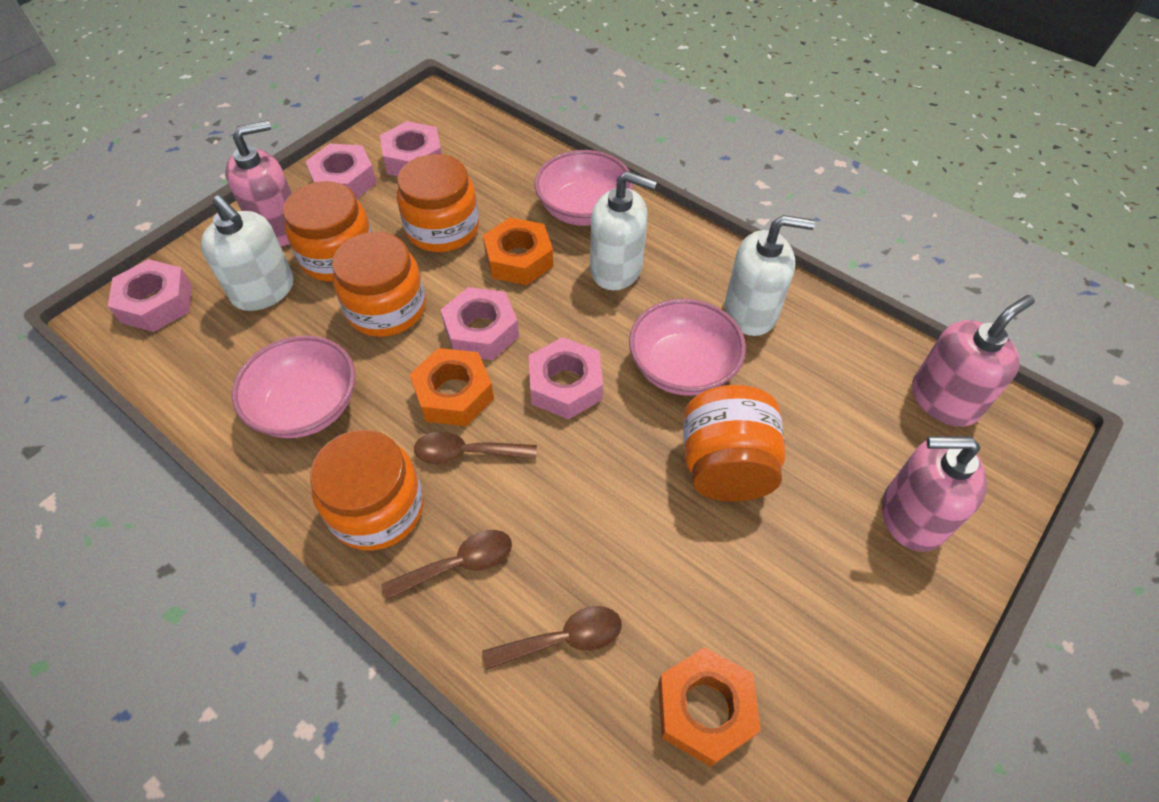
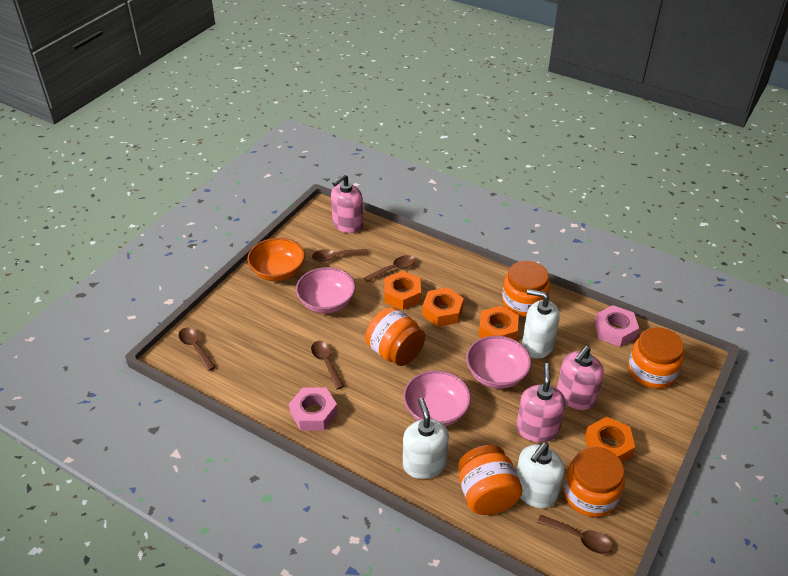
brown spoon: [381,530,512,601] [414,432,537,464] [482,606,622,670] = 3 -> [179,327,216,371] [311,341,344,389] [312,249,368,262] [364,255,416,282] [537,515,612,554] = 5
orange bowl: none = 0 -> [247,238,305,281] = 1
orange nut: [409,348,494,426] [483,217,553,285] [658,647,761,767] = 3 -> [384,271,421,310] [422,288,464,327] [478,305,519,340] [585,417,635,462] = 4
pink nut: [108,259,192,332] [306,144,377,199] [380,121,442,176] [441,287,519,360] [529,337,603,420] = 5 -> [289,387,338,430] [594,305,639,347] = 2

